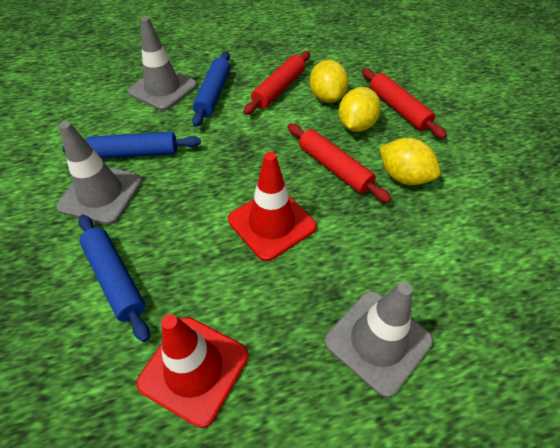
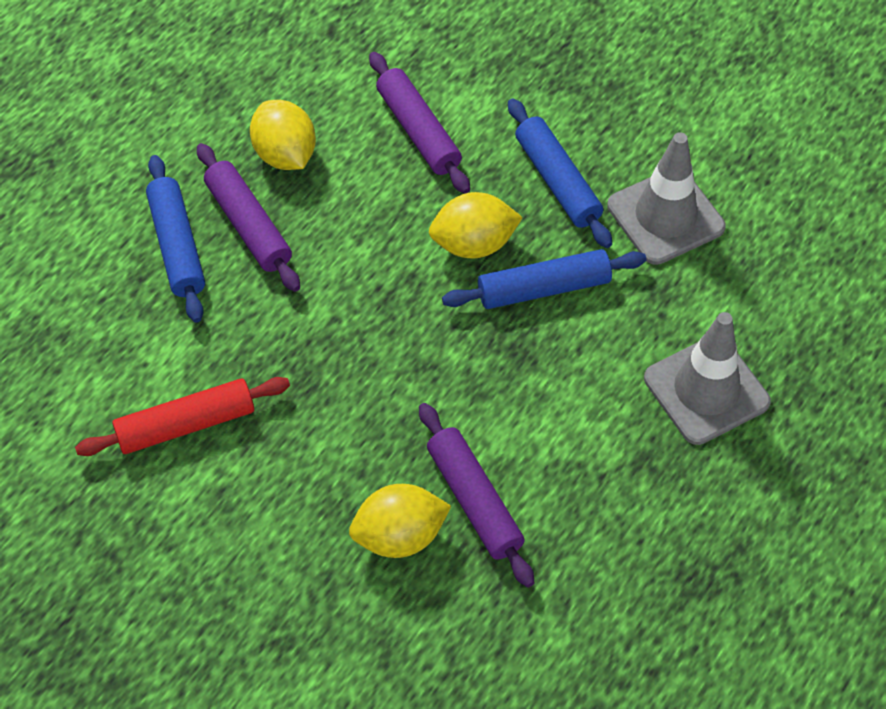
grey traffic cone: [56,121,142,225] [128,17,197,111] [325,282,433,398] = 3 -> [607,132,726,265] [644,312,771,445] = 2
purple rolling pin: none = 0 -> [197,143,300,292] [369,52,470,194] [419,403,534,588] = 3
red rolling pin: [243,51,310,115] [288,123,391,203] [362,68,447,139] = 3 -> [75,377,290,456] = 1
red traffic cone: [136,314,248,428] [228,152,317,261] = 2 -> none = 0

